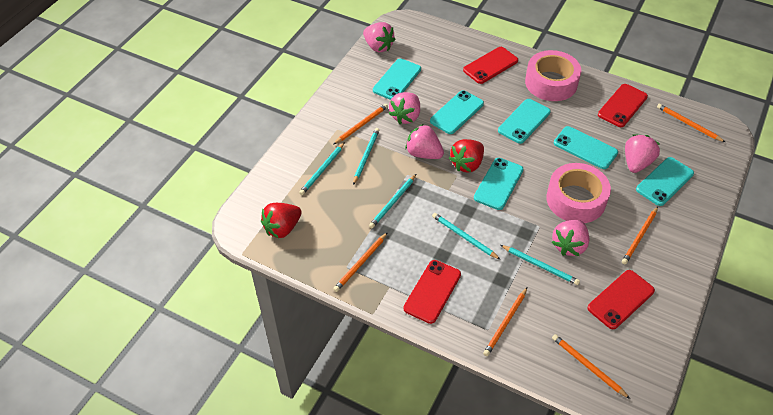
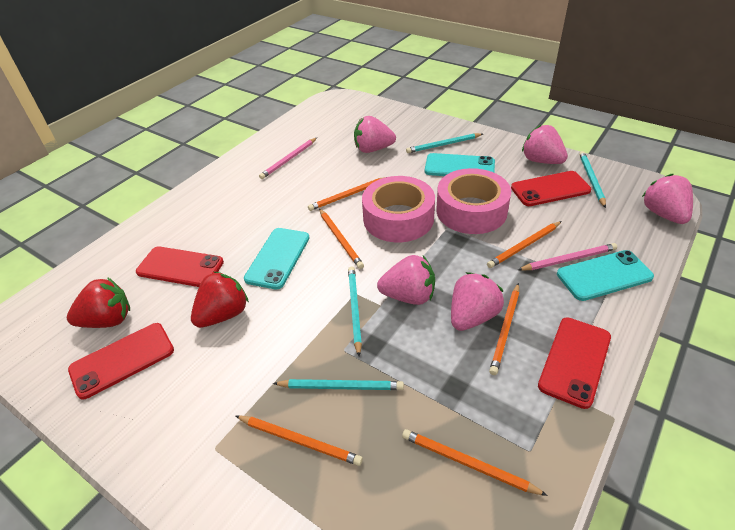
pink pencil: none = 0 -> [259,138,317,179] [518,243,617,271] = 2
turquoise pencil: [299,142,345,195] [353,128,380,185] [369,174,416,228] [432,213,501,260] [500,245,580,285] = 5 -> [273,379,404,390] [348,266,362,356] [406,133,483,153] [579,151,606,208] = 4
turquoise phone: [373,58,421,100] [430,90,484,134] [474,158,523,210] [498,99,551,144] [554,126,618,169] [636,157,694,206] = 6 -> [244,228,309,289] [425,153,495,176] [557,250,654,301] = 3

